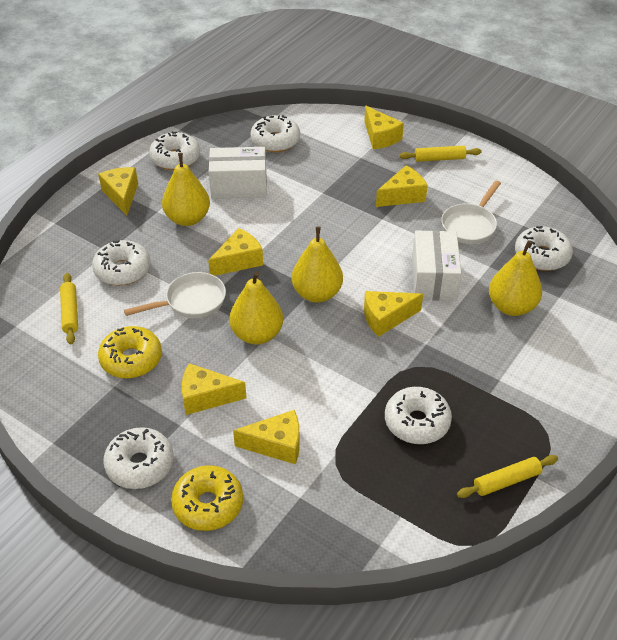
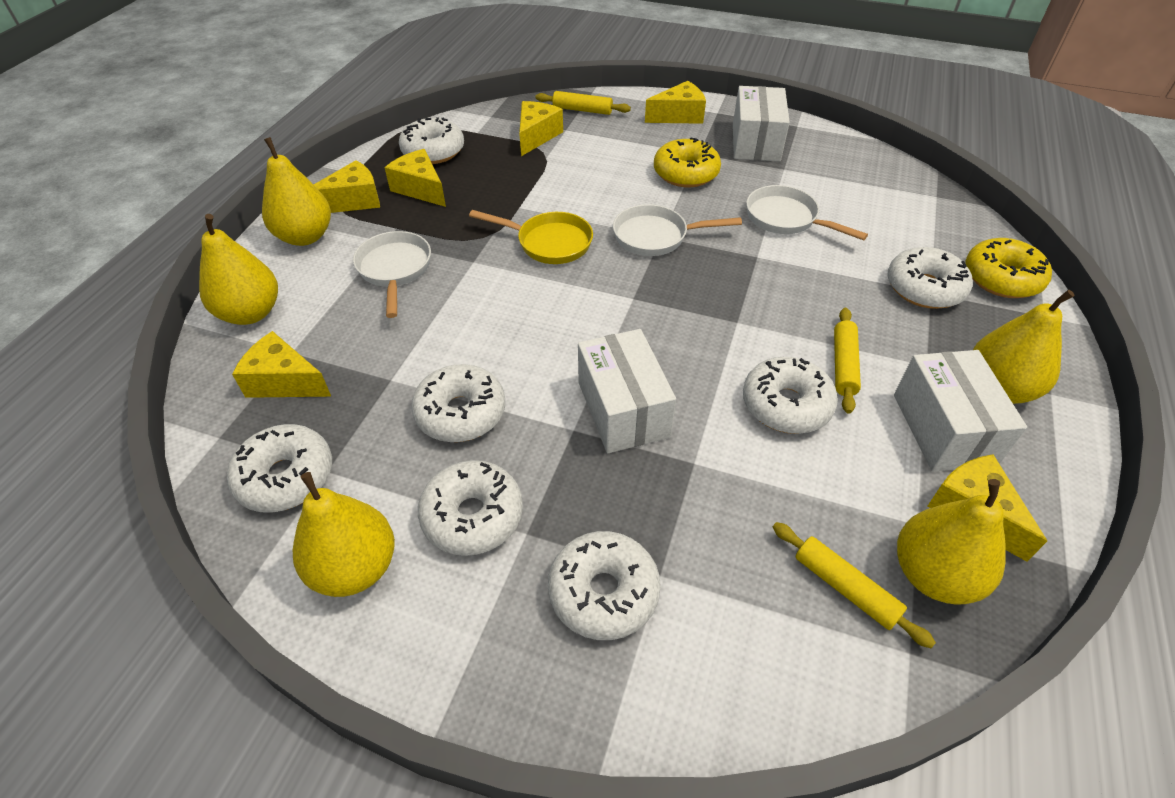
white box: [209,147,267,199] [412,231,461,301] = 2 -> [578,329,676,453] [733,86,790,161] [894,350,1027,472] = 3
white donut: [92,240,151,286] [103,427,174,489] [149,132,200,170] [250,115,300,152] [385,387,452,444] [515,226,573,271] = 6 -> [227,424,332,512] [399,117,464,164] [411,364,505,442] [418,460,523,556] [548,531,661,640] [743,357,838,434] [887,247,973,309] = 7
white pan: [124,272,226,318] [441,181,501,244] = 2 -> [353,231,431,318] [613,204,742,256] [746,185,868,240] = 3
yellow cheese: [98,167,138,216] [182,363,246,415] [208,228,263,276] [233,410,300,464] [364,106,404,149] [364,291,423,337] [376,165,428,207] = 7 -> [232,331,331,398] [314,160,380,213] [384,149,446,207] [519,101,563,156] [645,81,706,124] [928,454,1047,562] = 6
yellow pan: none = 0 -> [469,210,593,264] = 1
yellow pear: [162,153,210,226] [229,271,283,345] [292,227,343,303] [489,240,542,316] = 4 -> [199,214,278,325] [262,137,331,246] [293,472,395,597] [897,479,1006,605] [973,290,1074,404] = 5

